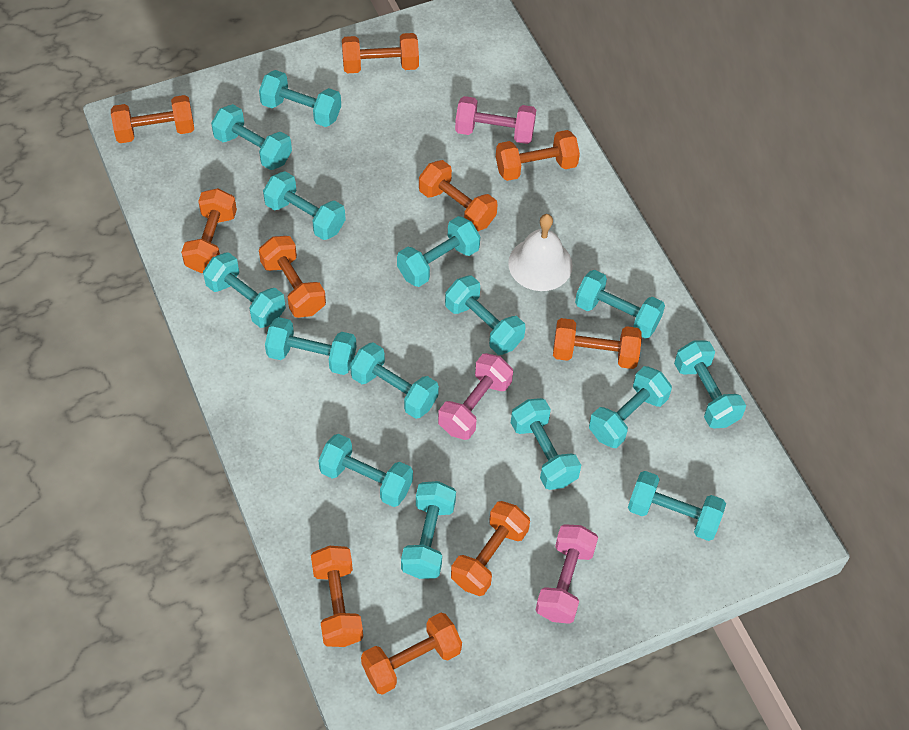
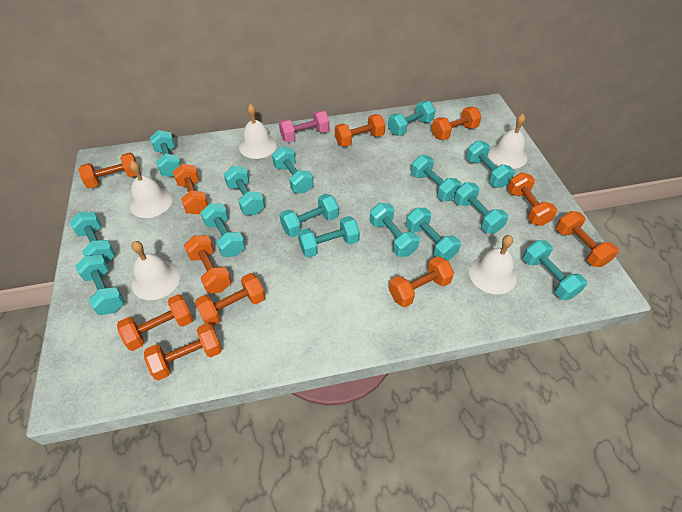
orange dumbbell: [111,95,194,143] [181,188,237,273] [259,236,326,318] [311,546,363,647] [342,33,419,73] [361,612,462,695] [419,160,498,231] [451,501,530,596] [496,130,580,181] [553,318,642,369] = 10 -> [78,153,137,188] [117,294,193,351] [144,323,222,380] [173,164,208,214] [184,235,232,294] [195,273,265,326] [335,114,385,147] [389,256,454,307] [431,107,482,140] [507,172,557,226] [556,211,619,267] = 11
pink dumbbell: [438,353,513,440] [455,96,536,144] [536,524,598,624] = 3 -> [279,110,330,142] = 1
white bell: [508,214,573,291] = 1 -> [129,161,173,218] [131,241,180,300] [239,104,277,159] [469,235,517,294] [488,114,528,169] = 5

